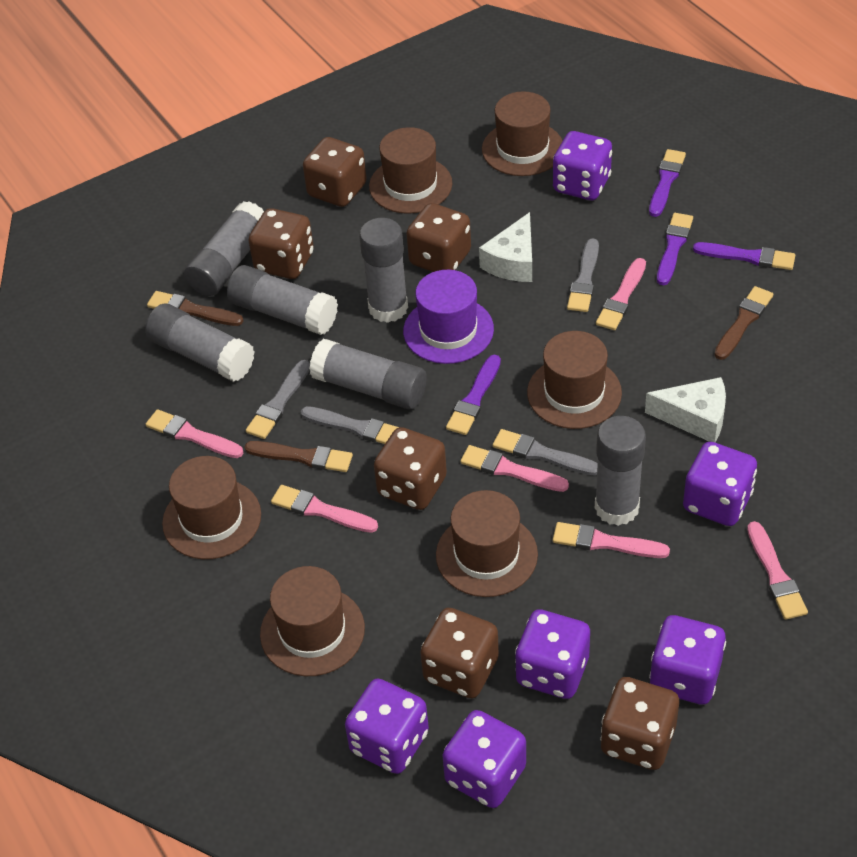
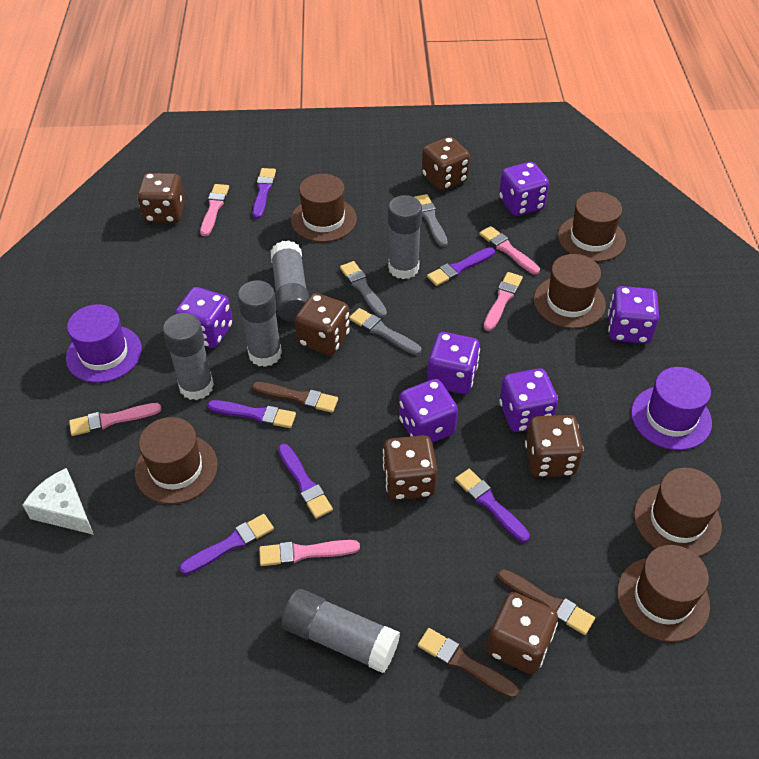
grey brush: [246,360,310,439] [301,406,399,444] [493,429,598,476] [567,238,599,312] = 4 -> [340,261,387,318] [350,308,421,355] [415,194,448,247] = 3
grey glue stick: [145,304,255,382] [184,201,264,296] [227,265,338,335] [309,339,427,410] [359,218,408,323] [595,416,646,526] = 6 -> [163,313,214,400] [238,280,282,367] [271,240,309,322] [281,589,400,673] [388,195,422,279] = 5
pink brush: [146,409,243,458] [271,485,378,533] [460,445,569,492] [553,522,670,558] [596,258,646,330] [747,521,808,620] = 6 -> [69,403,162,436] [200,184,229,236] [259,540,360,566] [479,226,540,275] [484,272,523,331] = 5
purple brush: [446,354,501,435] [649,149,686,217] [657,213,693,285] [693,242,795,270] = 4 -> [179,514,274,575] [208,400,296,428] [253,168,276,219] [278,444,333,519] [427,247,495,286] [455,469,530,542] = 6
purple hat: [403,270,494,364] = 1 -> [66,304,142,383] [631,367,712,450] = 2
white cheese: [479,212,532,282] [645,377,726,442] = 2 -> [22,468,94,535] = 1

